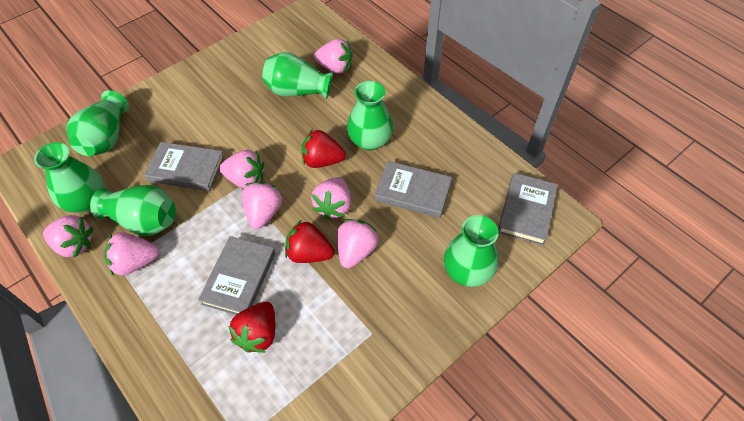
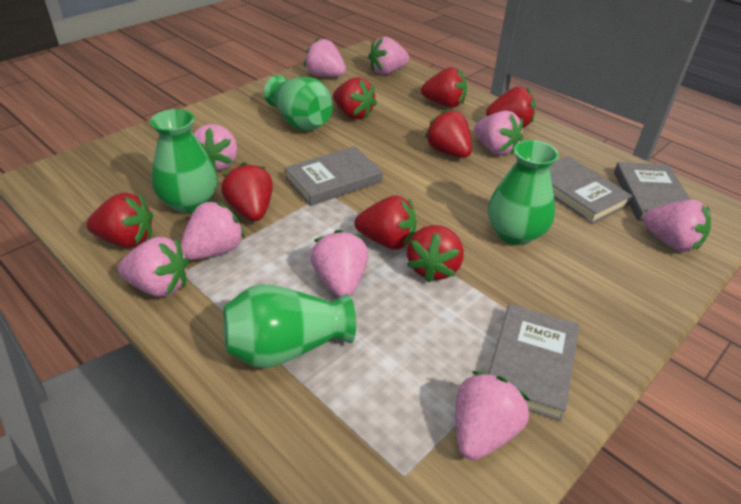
green vase: [34,142,104,213] [67,90,129,156] [90,185,176,236] [262,52,333,99] [347,81,393,150] [444,215,499,287] = 6 -> [150,109,218,213] [223,284,356,368] [264,75,332,131] [488,140,559,245] = 4
pink strawberry: [43,215,94,258] [104,232,159,276] [219,150,264,188] [241,182,282,229] [311,177,351,220] [314,39,353,74] [337,219,378,268] = 7 -> [118,237,189,297] [180,201,245,260] [193,124,237,171] [304,38,346,77] [310,230,369,298] [368,37,409,75] [456,371,530,460] [474,111,523,155] [643,200,711,252] = 9
red strawberry: [228,302,275,353] [285,220,335,263] [301,129,346,168] = 3 -> [86,192,153,248] [221,162,273,221] [333,77,377,120] [354,195,417,250] [407,225,464,283] [421,67,467,108] [425,109,472,158] [486,86,536,128] = 8

